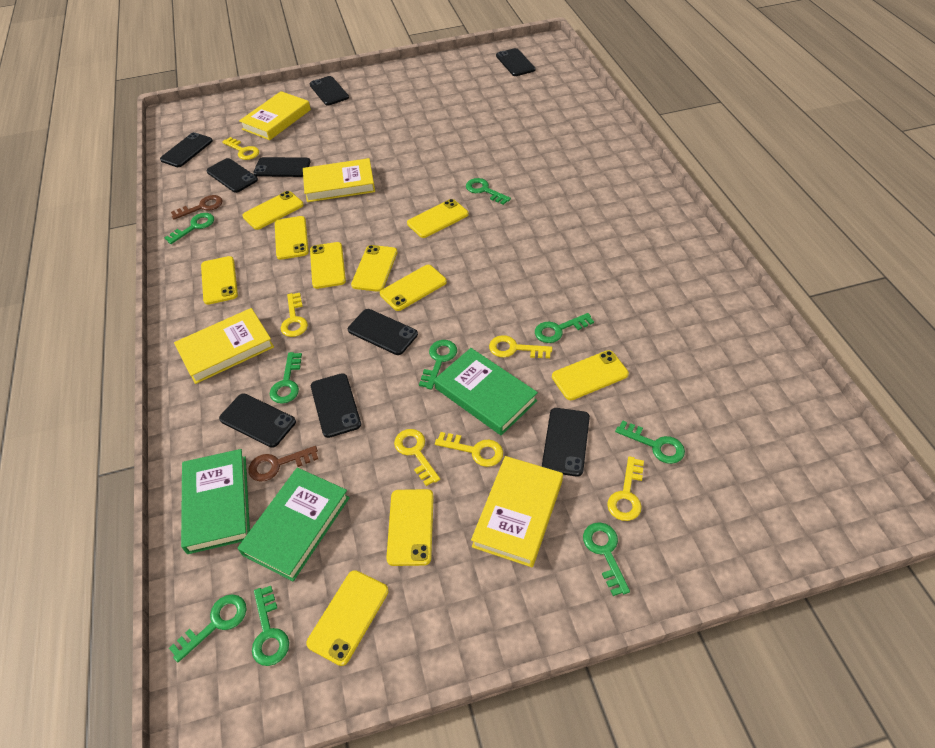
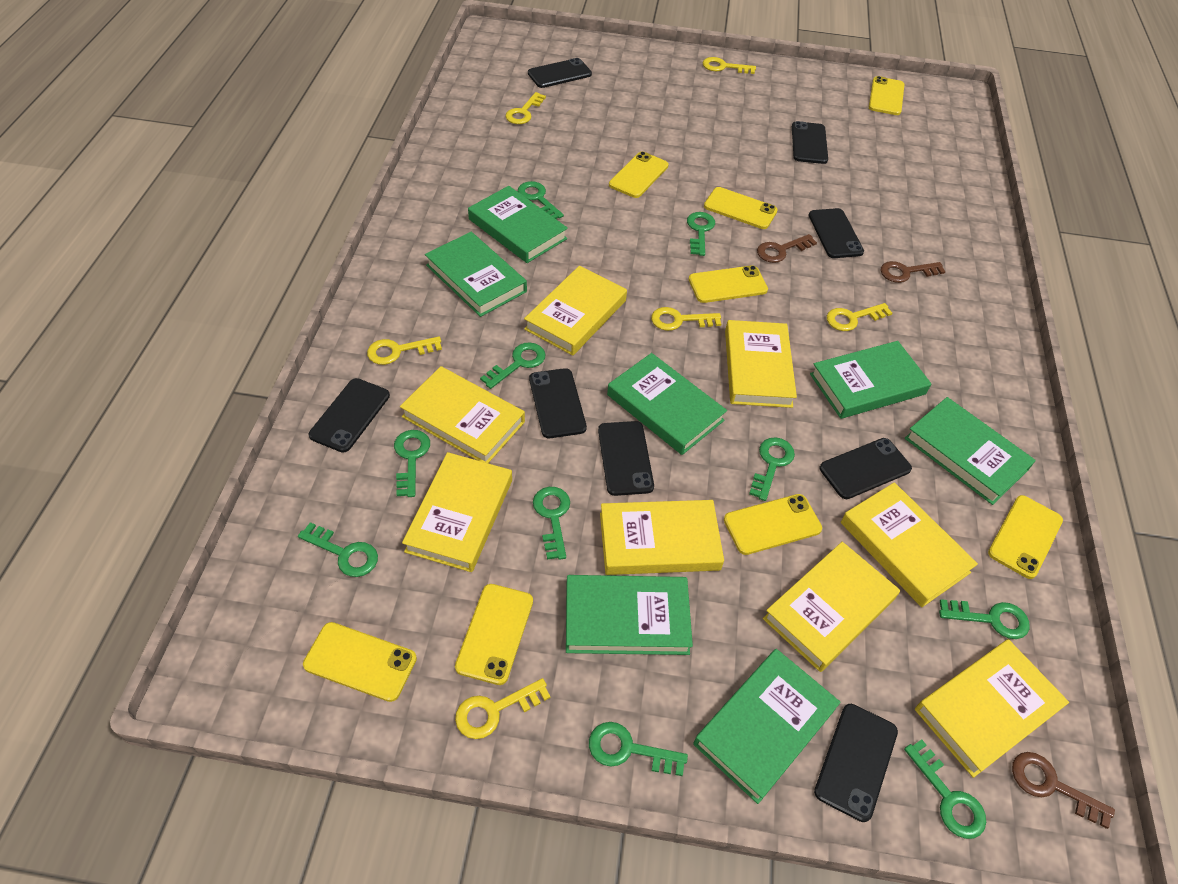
black phone: [160,132,213,167] [207,158,258,193] [219,393,296,448] [253,157,311,177] [310,76,349,105] [311,373,361,438] [348,309,418,355] [496,48,536,76] [542,408,590,477] = 9 -> [309,378,390,453] [528,58,592,88] [529,368,587,438] [598,421,654,496] [792,121,828,164] [809,208,864,258] [814,704,898,822] [820,438,912,499] = 8
brown key: [171,195,223,220] [248,446,318,481] = 2 -> [757,234,817,263] [880,261,946,283] [1012,752,1115,829] = 3
green book: [181,449,250,554] [237,468,350,581] [434,348,538,436] = 3 -> [425,232,527,317] [468,186,568,263] [566,575,693,655] [607,353,727,455] [693,649,841,804] [810,341,931,419] [905,397,1036,505] = 7
green key: [165,213,214,244] [169,594,247,662] [252,586,289,666] [270,352,302,404] [419,340,457,390] [466,178,511,205] [535,313,594,343] [583,523,630,596] [615,420,685,464] = 9 -> [298,522,378,577] [394,430,430,497] [480,342,545,389] [518,181,564,219] [533,487,570,560] [589,722,688,776] [687,212,715,256] [749,437,795,501] [904,739,986,839] [939,599,1030,639] = 10
yellow book: [174,308,274,384] [239,91,311,140] [303,158,375,202] [471,456,563,567] = 4 -> [400,366,525,463] [402,452,512,572] [524,266,627,356] [600,500,724,575] [725,320,797,408] [763,542,900,672] [841,482,978,607] [915,639,1069,778] = 8
yellow phone: [201,256,238,305] [242,191,304,230] [275,216,309,260] [306,570,388,666] [310,242,346,289] [351,245,397,292] [380,265,447,311] [386,489,434,566] [407,199,469,238] [552,350,629,400] = 10 -> [303,622,417,702] [455,584,533,685] [609,151,669,198] [689,265,768,303] [704,187,778,229] [724,494,822,555] [869,76,904,115] [988,495,1063,579] = 8

